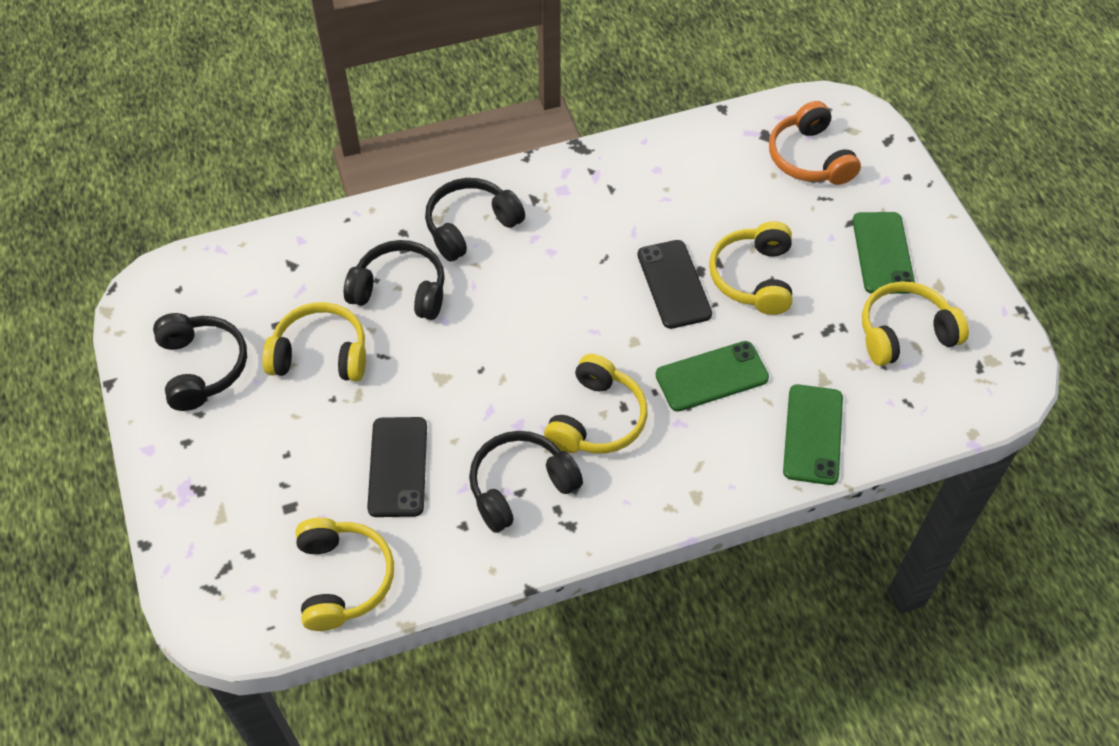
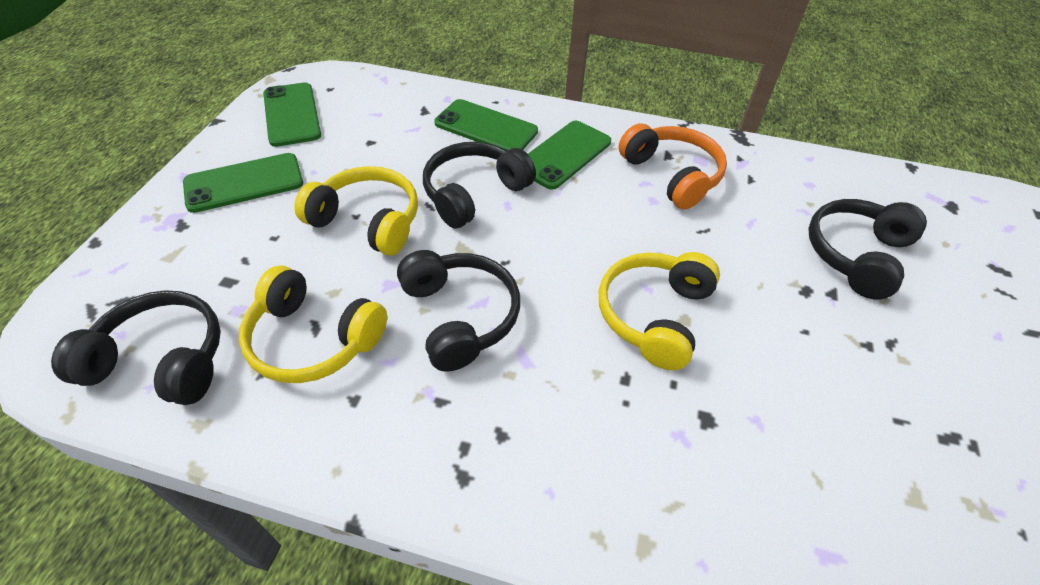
black phone: [367,417,427,517] [637,240,712,329] = 2 -> none = 0
green phone: [656,341,769,412] [783,384,843,485] [853,212,915,294] = 3 -> [183,153,303,213] [263,82,321,147] [434,99,538,151] [528,121,611,190] = 4
yellow headphones: [262,302,366,381] [295,518,394,631] [544,354,647,454] [709,221,792,315] [862,281,969,366] = 5 -> [239,265,387,383] [295,166,418,256] [599,252,720,370] = 3

